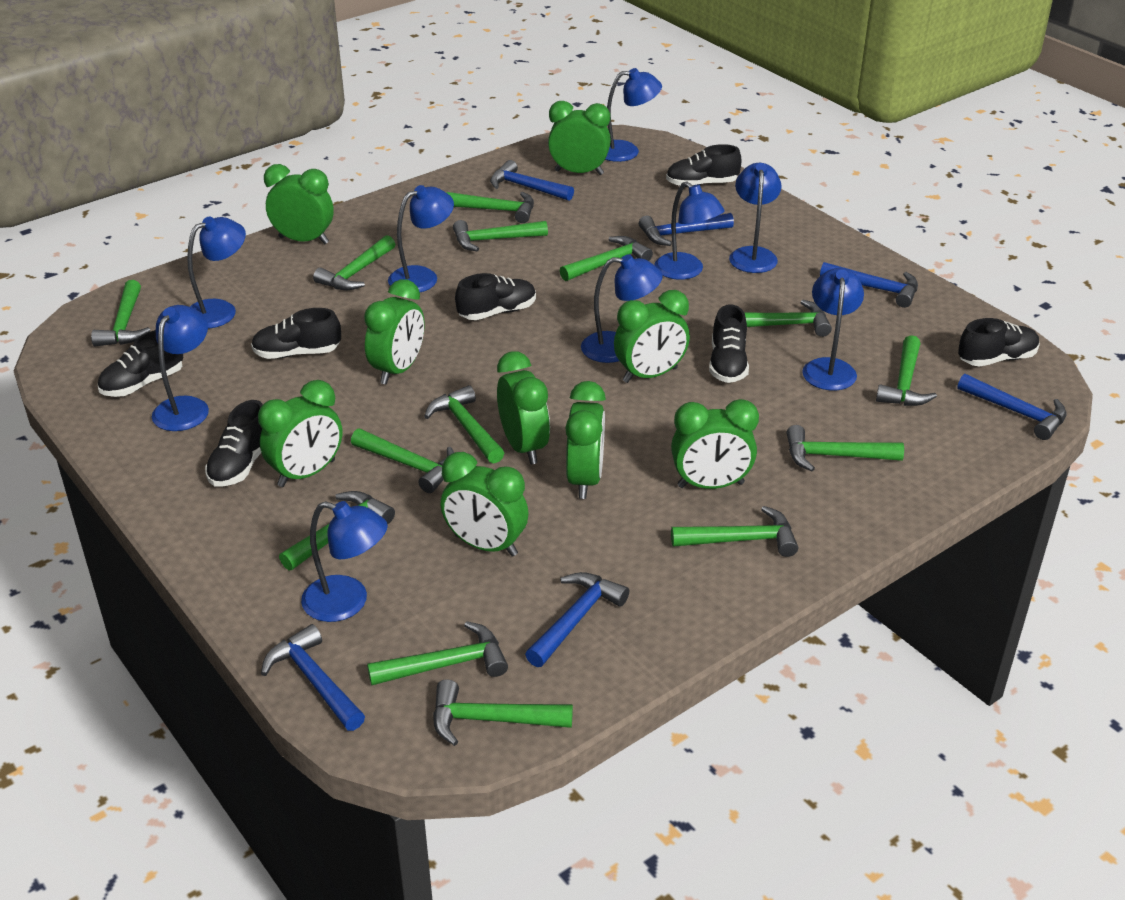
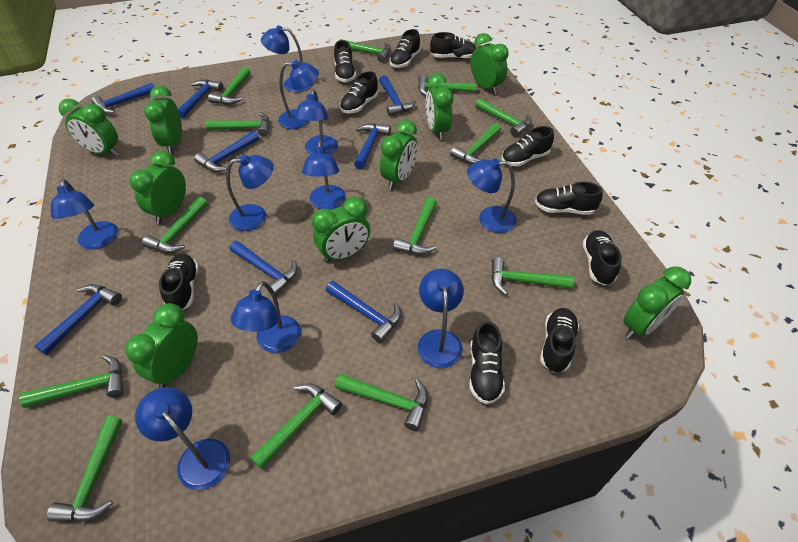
black shoe: [98,330,183,397] [205,400,263,486] [251,308,341,359] [455,273,536,320] [666,144,741,187] [709,304,749,383] [958,318,1040,367] = 7 -> [159,254,199,310] [334,40,356,82] [340,71,378,113] [390,29,421,68] [430,32,476,59] [469,321,505,404] [501,126,554,166] [535,182,603,215] [540,308,579,373] [583,230,622,285] = 10
blue hammer: [261,624,365,731] [490,160,574,201] [525,572,629,667] [639,213,734,246] [820,262,918,308] [957,374,1067,440] = 6 -> [35,284,122,355] [91,82,155,114] [178,80,223,119] [194,131,259,172] [230,241,297,295] [326,281,401,343] [354,123,391,169] [379,75,416,116] = 8
blue lamp: [152,305,209,431] [187,216,246,329] [301,501,388,622] [388,185,454,292] [581,254,663,363] [605,68,662,162] [654,181,725,280] [729,163,782,273] [802,268,864,390] = 9 -> [51,179,118,250] [135,387,230,490] [226,155,274,231] [231,281,301,353] [261,26,313,92] [278,60,319,129] [294,90,338,154] [302,141,346,210] [418,269,464,368] [467,158,517,233] = 10
green hammer: [91,280,151,346] [279,491,395,571] [313,235,395,290] [351,428,454,493] [367,621,508,685] [424,385,504,464] [433,679,573,746] [446,192,534,223] [453,220,548,251] [560,236,653,281] [671,506,798,557] [745,300,832,337] [787,425,904,471] [876,335,937,406] = 14 -> [19,355,124,408] [47,416,122,522] [142,196,207,253] [205,112,269,136] [208,67,250,105] [250,384,342,469] [335,374,428,431] [339,39,391,62] [393,197,437,255] [418,74,476,96] [450,123,501,164] [475,98,532,137] [491,257,574,295] = 13

